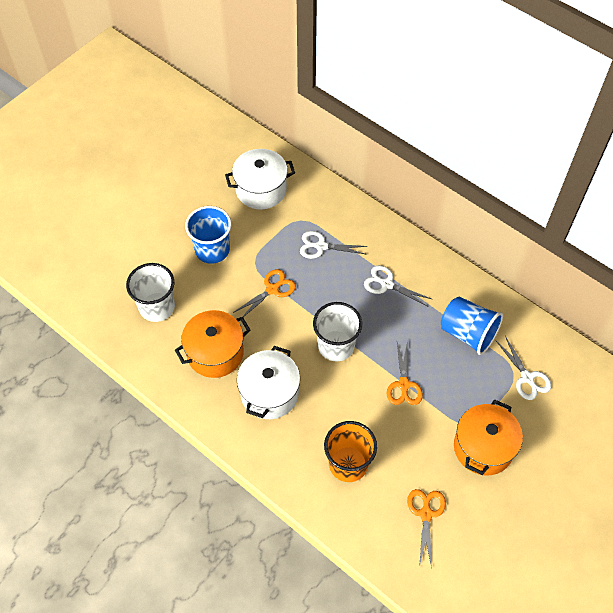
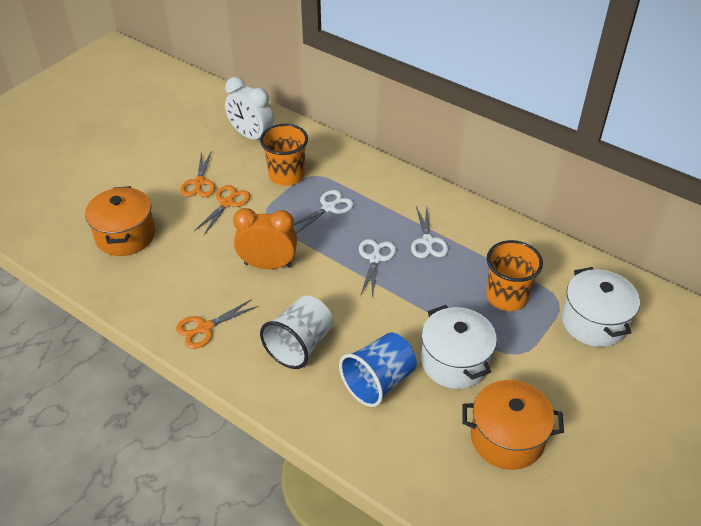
blue cup: [185,206,232,264] [441,297,503,355] = 2 -> [339,332,417,407] = 1
orange clock: none = 0 -> [233,208,297,269] = 1
orange cup: [324,421,377,482] = 1 -> [260,124,308,186] [486,240,543,311] = 2
white clock: none = 0 -> [225,77,274,139] = 1
white cup: [126,263,175,322] [313,302,362,361] = 2 -> [260,296,333,369] = 1

